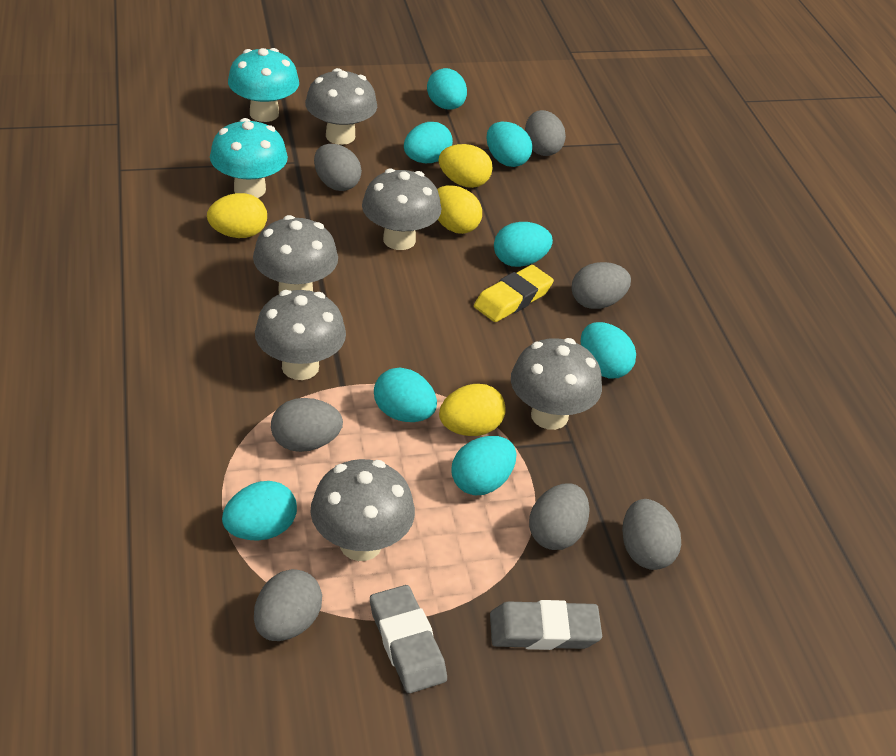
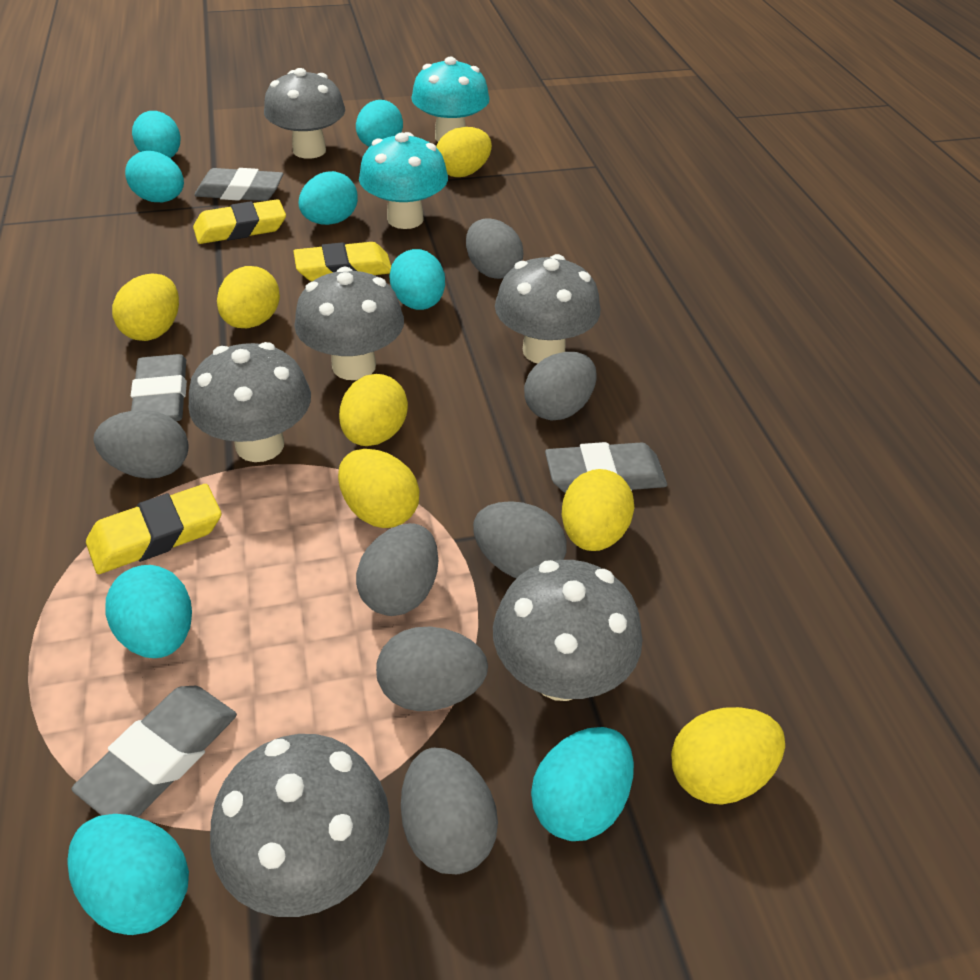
grey eraser: [370,585,447,693] [490,600,602,650] = 2 -> [71,686,237,817] [131,354,187,421] [194,168,283,201] [545,442,667,493] = 4
yellow egg: [207,193,267,238] [437,186,482,234] [438,144,493,188] [439,384,506,436] = 4 -> [112,273,179,341] [217,266,280,328] [338,449,420,528] [339,374,408,446] [436,127,492,177] [562,469,634,551] [671,707,785,805] = 7
yellow eraser: [474,265,554,322] = 1 -> [86,484,221,574] [193,199,286,244] [293,242,391,281] = 3

